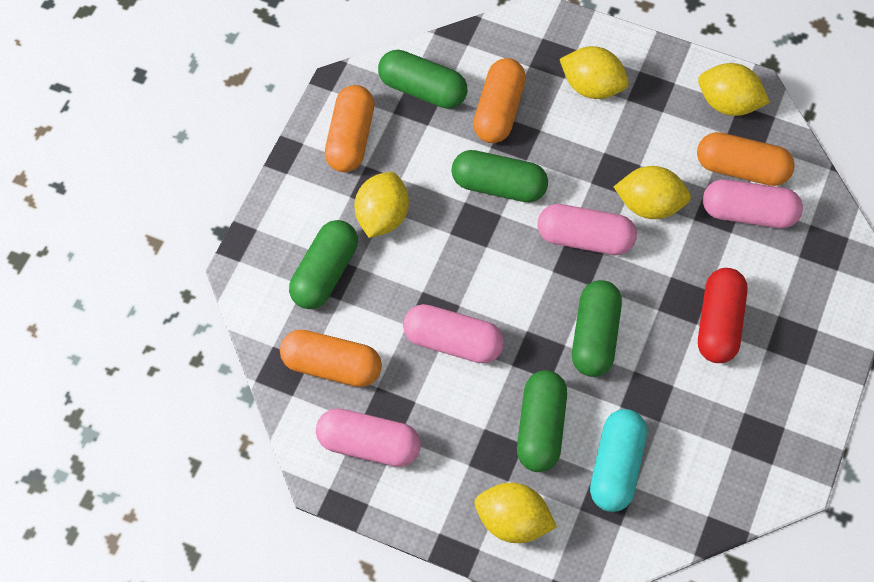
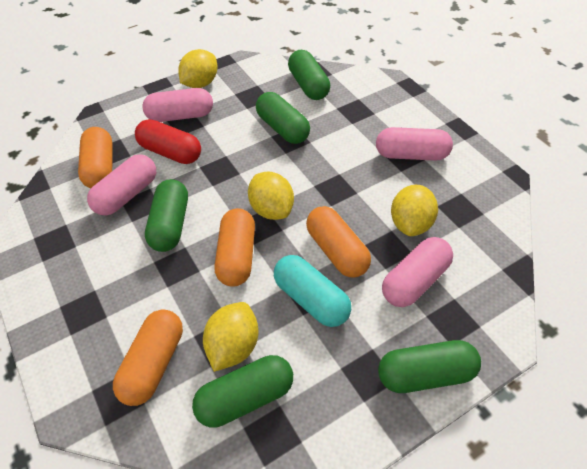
yellow lemon: [355,172,409,238] [475,483,557,543] [560,46,629,99] [614,166,691,219] [698,63,770,116] = 5 -> [178,49,218,88] [203,302,258,372] [248,172,294,220] [391,185,438,236] = 4

